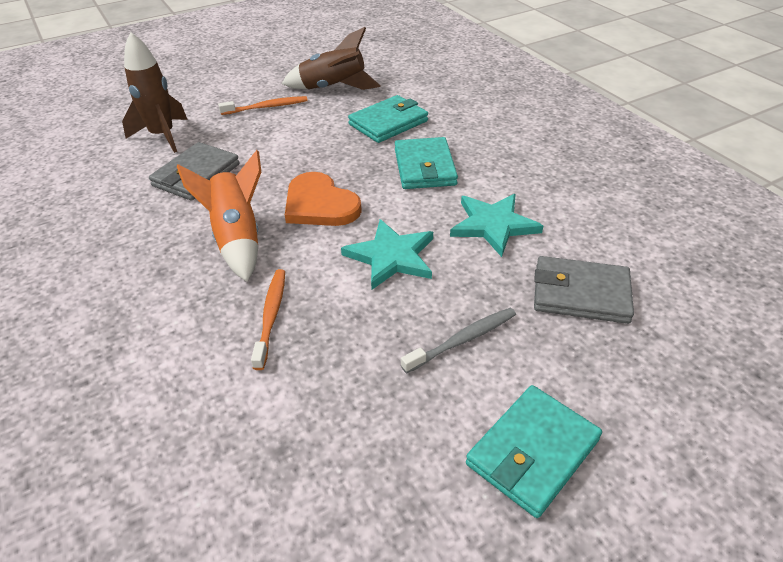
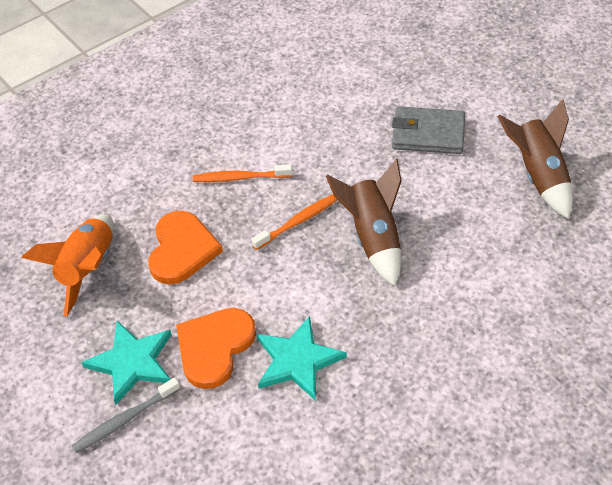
grey wallet: [149,142,240,201] [534,256,634,324] = 2 -> [392,106,465,154] = 1
orange heart: [285,172,362,226] = 1 -> [148,211,223,284] [176,308,256,389] = 2
turquoise wallet: [348,95,428,143] [395,137,458,189] [466,385,602,518] = 3 -> none = 0

